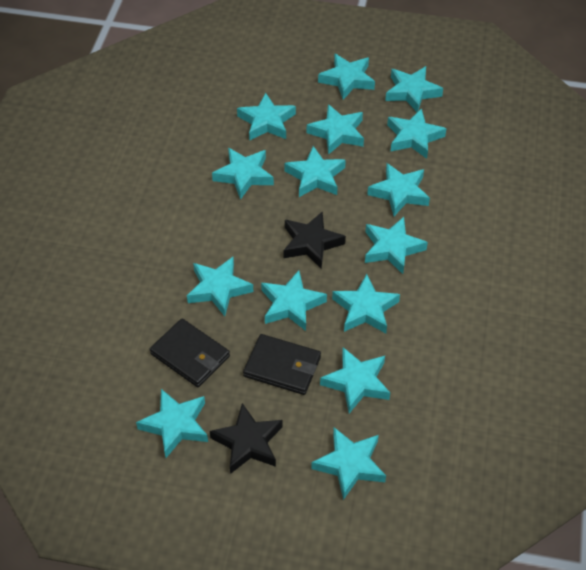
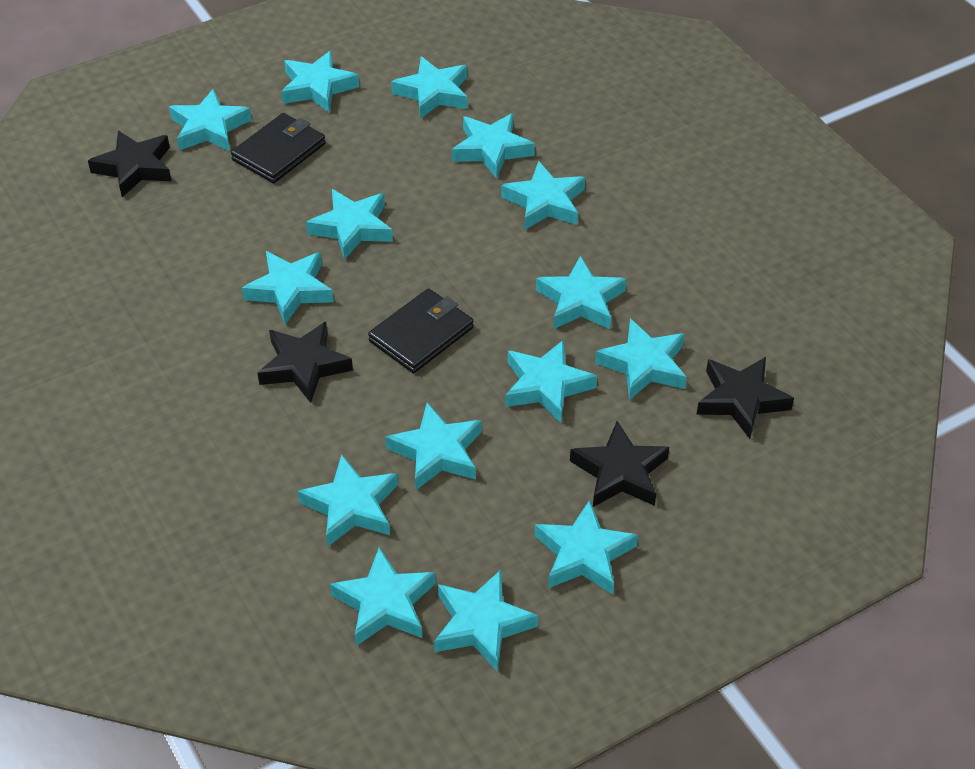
black star: [210,403,282,474] [283,211,346,269] = 2 -> [88,130,171,197] [257,322,353,403] [570,421,669,507] [696,357,794,439] = 4

